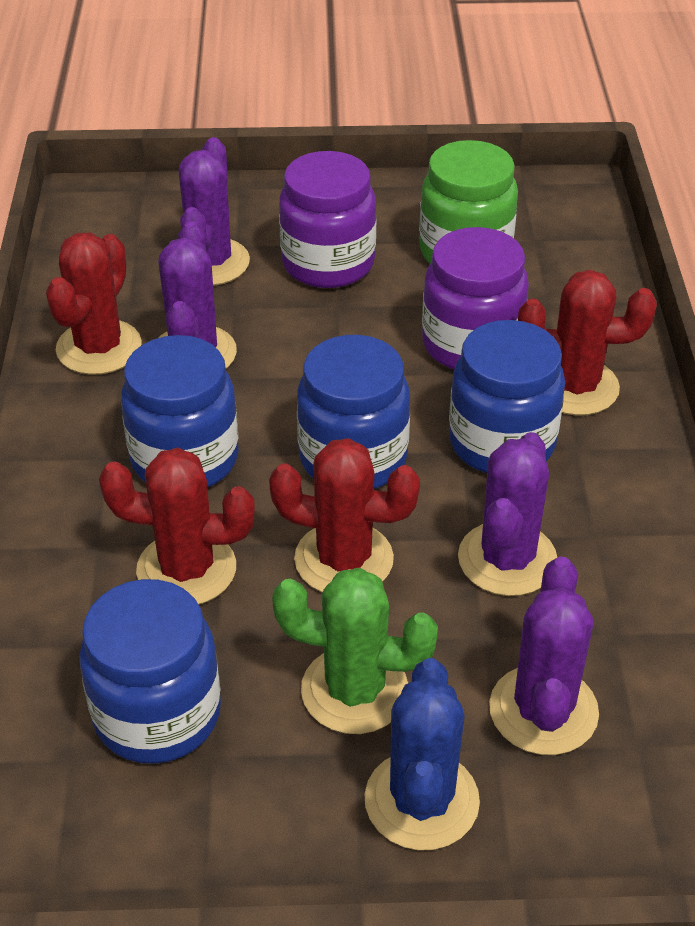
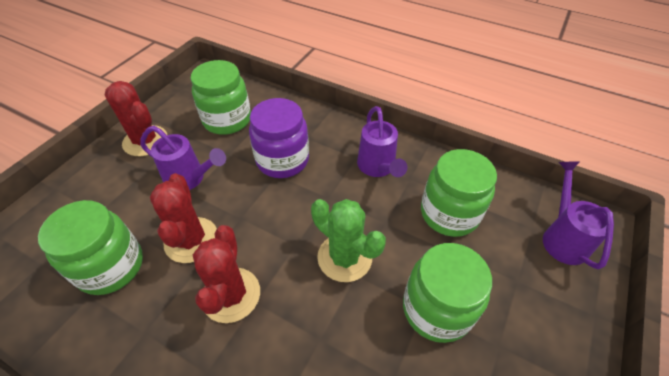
blue cactus: [365,658,480,851] = 1 -> none = 0
blue jar: [80,579,221,764] [121,335,239,487] [297,335,410,489] [449,320,565,473] = 4 -> none = 0
green jar: [419,140,518,264] = 1 -> [38,200,143,295] [191,60,251,135] [403,243,492,343] [421,149,497,237] = 4
purple cactus: [158,221,237,369] [178,137,250,286] [458,432,557,596] [489,556,599,755] = 4 -> none = 0
purple jar: [279,151,376,288] [422,227,529,369] = 2 -> [249,98,309,178] = 1
purple watering can: none = 0 -> [140,126,226,190] [357,106,407,177] [543,161,614,269] = 3
red cactus: [46,233,142,375] [99,448,255,604] [269,438,420,593] [518,270,657,416] = 4 -> [105,81,168,156] [150,173,217,263] [193,225,260,323] = 3

